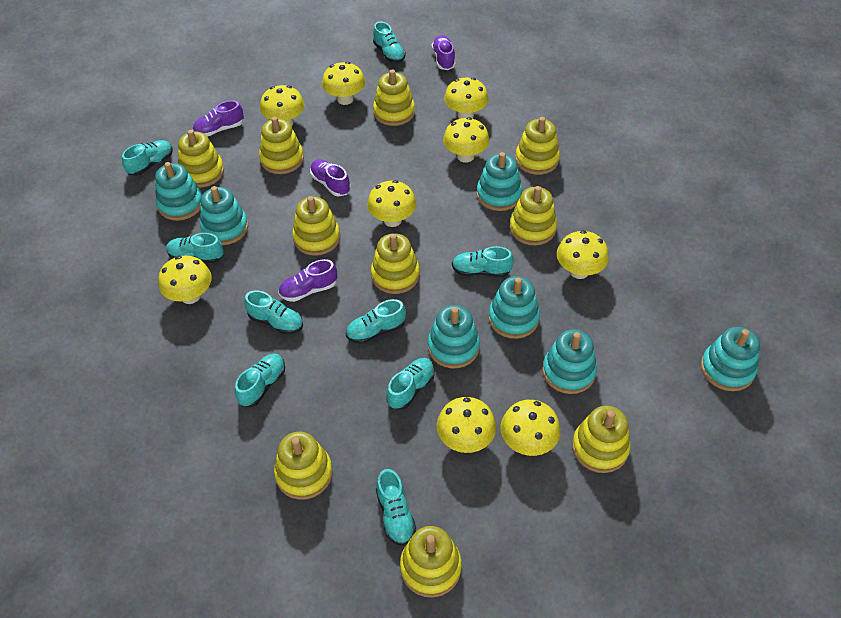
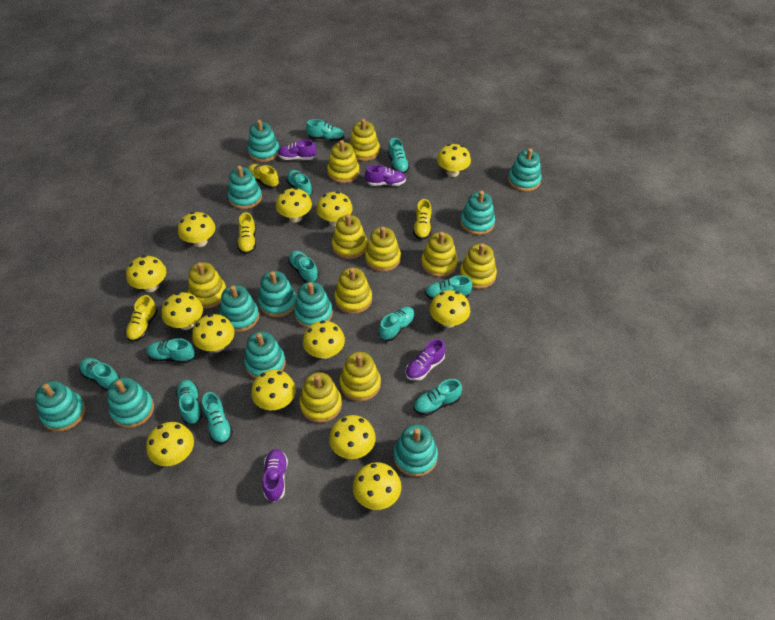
turquoise shoe: [122,140,173,176] [166,233,224,263] [235,354,285,407] [244,290,303,334] [346,299,406,344] [373,21,405,63] [376,469,416,546] [386,358,435,410] [452,246,514,277] = 9 -> [79,358,120,391] [147,338,195,363] [176,380,202,424] [202,392,233,444] [286,170,313,197] [288,251,319,283] [306,119,344,141] [379,307,415,341] [388,138,410,174] [413,379,462,416] [425,275,472,300] = 11
turquoise stacking toy: [155,162,202,221] [200,186,248,245] [428,305,480,368] [476,152,522,211] [489,276,540,339] [542,329,597,394] [701,327,760,391] = 7 -> [35,381,86,432] [107,377,154,428] [220,285,259,332] [228,166,262,209] [244,331,285,379] [248,120,279,162] [258,271,296,317] [294,282,333,328] [394,424,438,477] [460,191,495,235] [508,148,542,192] = 11
yellow mushroom: [158,256,212,304] [260,85,305,126] [322,62,365,105] [367,180,416,227] [437,397,496,453] [443,117,489,162] [444,78,488,119] [500,400,561,456] [557,230,609,279] = 9 -> [126,255,166,292] [146,422,194,466] [162,292,203,330] [178,212,216,247] [192,314,235,352] [251,370,296,410] [276,188,312,223] [303,320,345,359] [316,192,353,226] [329,415,376,459] [353,462,401,510] [430,290,470,328] [437,144,471,177] = 13
yellow shoe: none = 0 -> [126,295,158,342] [237,212,256,254] [248,164,279,188] [413,199,432,240] = 4

